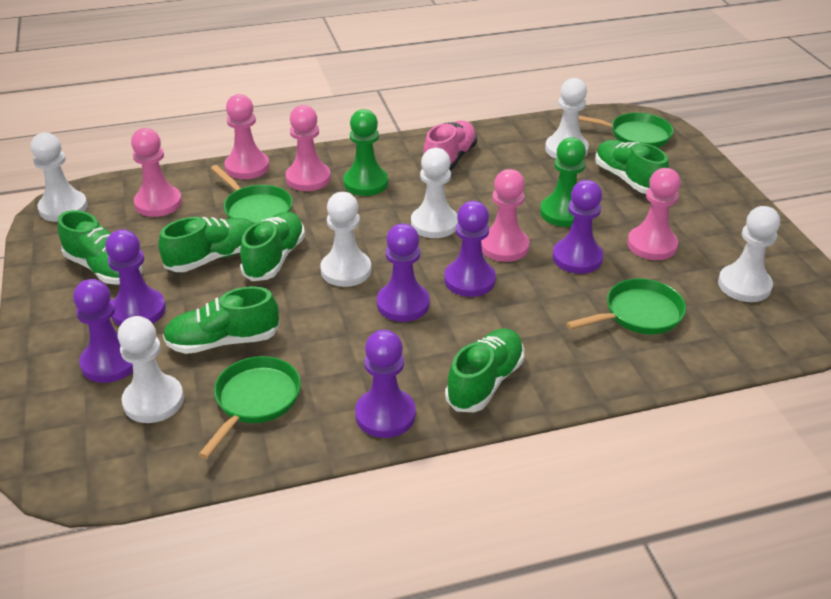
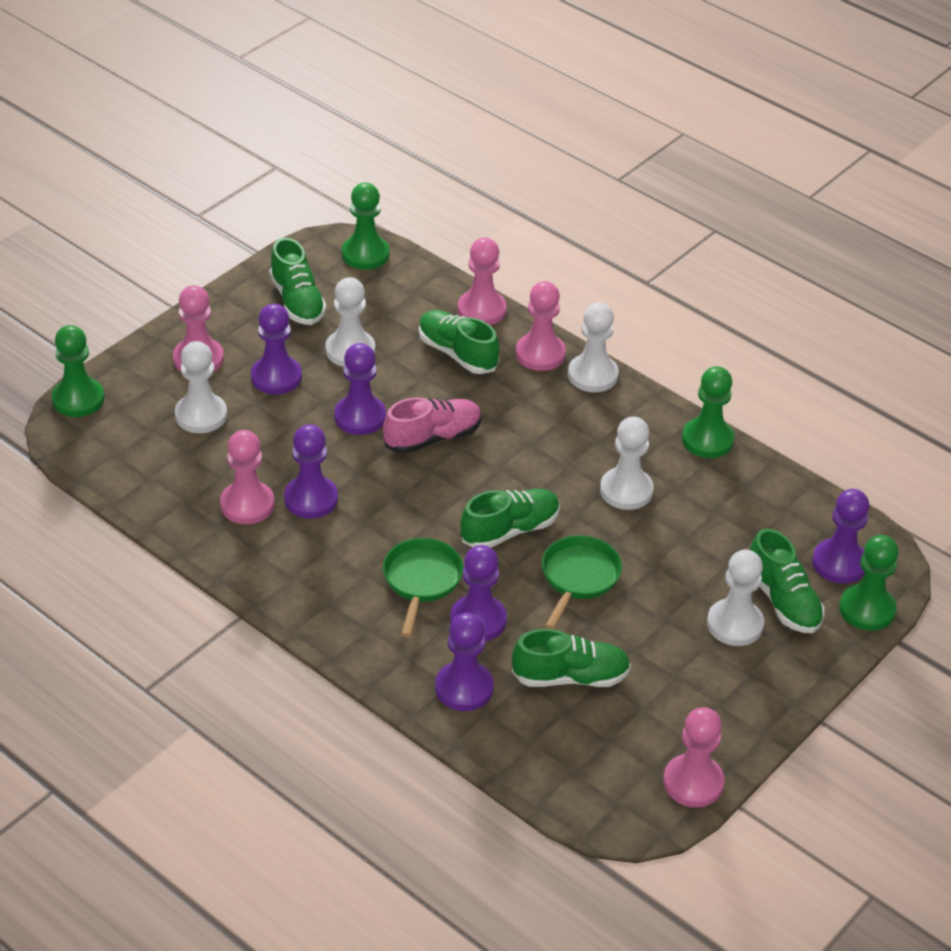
green pan: [198,356,301,459] [211,165,292,223] [566,279,686,334] [579,113,673,148] = 4 -> [383,538,463,637] [542,535,622,629] = 2
green pawn: [343,109,388,196] [540,137,586,227] = 2 -> [52,325,104,417] [342,183,389,270] [682,366,734,458] [839,535,899,631] = 4
green shoe: [58,210,142,285] [158,217,255,272] [163,286,280,354] [240,212,305,281] [445,328,524,412] [595,140,669,194] = 6 -> [269,238,326,325] [419,310,500,374] [460,489,560,548] [512,629,631,687] [750,528,825,633] = 5
white pawn: [31,133,88,222] [118,316,184,423] [320,192,371,287] [411,148,458,238] [545,78,589,159] [718,206,780,302] = 6 -> [175,341,227,433] [325,277,375,367] [568,302,618,392] [600,417,654,510] [707,550,764,646] = 5

